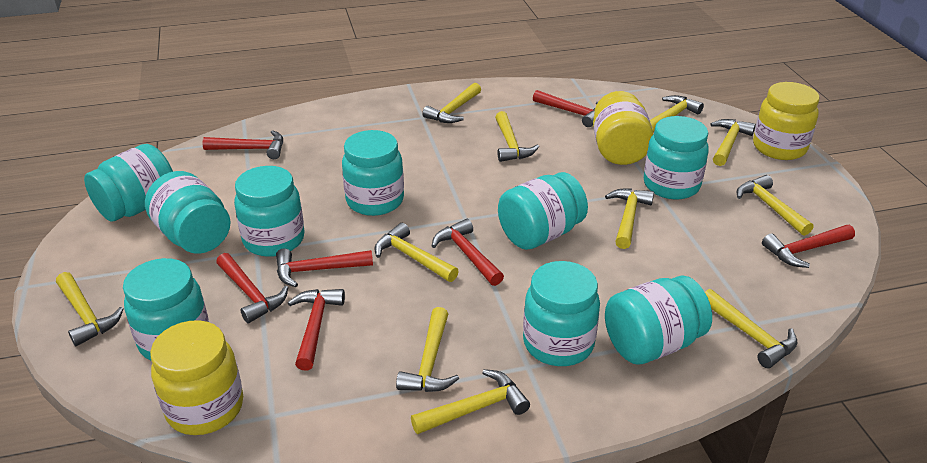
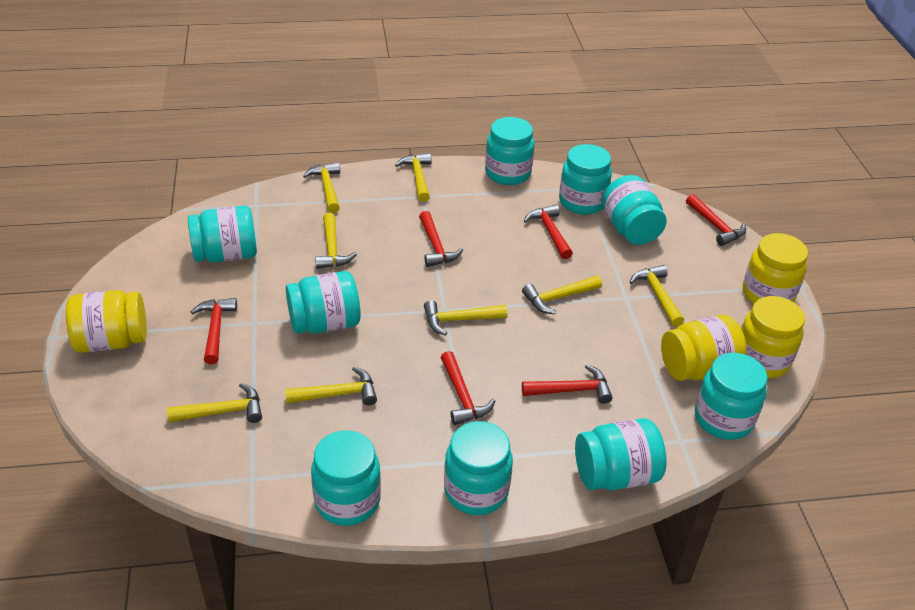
red hammer: [202,130,283,159] [216,253,288,323] [276,248,373,287] [288,289,345,370] [432,219,504,286] [533,90,598,127] [762,225,855,268] = 7 -> [191,298,237,364] [419,211,464,267] [440,351,495,425] [522,365,613,404] [524,205,573,259] [686,194,746,246] = 6
yellow hammer: [56,272,124,346] [374,223,459,282] [396,307,459,392] [411,369,530,434] [422,83,481,123] [495,111,539,162] [605,188,654,249] [650,95,704,132] [705,289,797,368] [711,119,756,166] [737,175,813,236] = 11 -> [167,383,262,423] [285,367,377,406] [303,162,340,213] [315,213,357,269] [395,153,431,202] [424,300,508,336] [522,275,602,314] [630,265,684,327] = 8
yellow jar: [150,320,243,435] [593,91,653,165] [753,82,820,160] = 3 -> [66,290,147,353] [661,315,747,381] [741,296,805,378] [743,233,808,304] = 4

